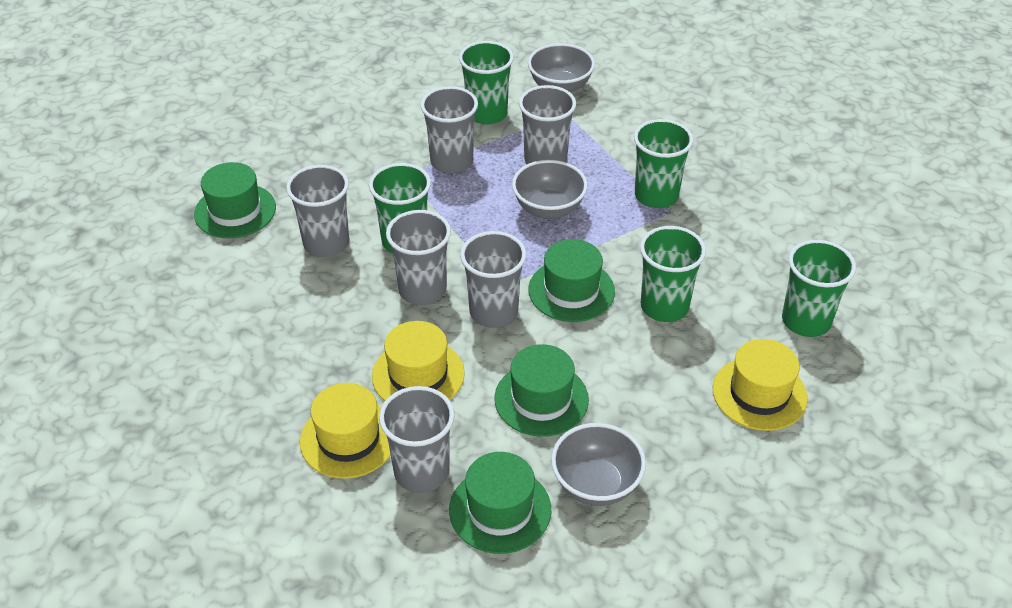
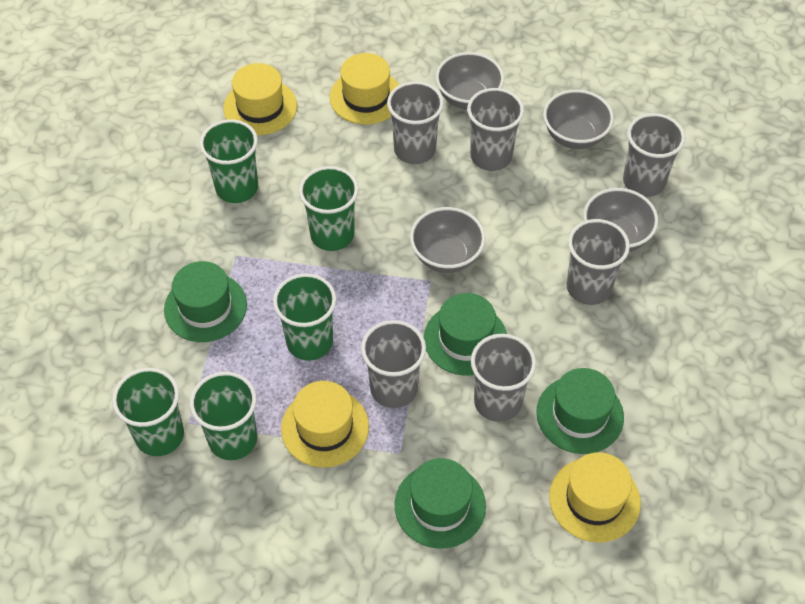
grey bowl: [512,160,588,219] [528,43,595,93] [551,423,646,506] = 3 -> [410,207,485,273] [436,52,504,109] [543,90,614,149] [584,188,658,252] = 4
yellow hat: [300,383,391,479] [372,321,465,401] [713,339,808,431] = 3 -> [223,63,297,135] [281,381,369,467] [330,53,399,124] [549,452,641,542] = 4

